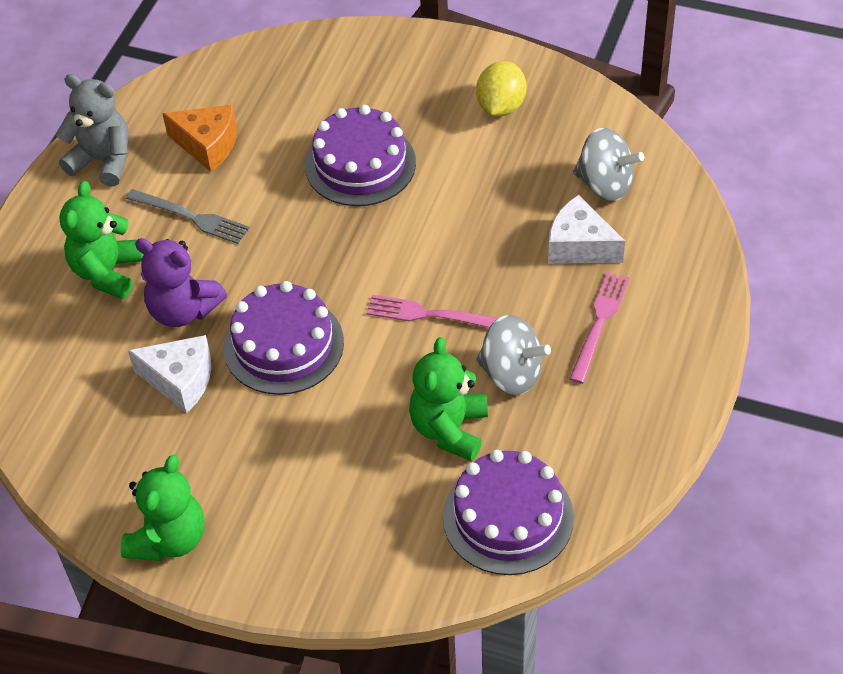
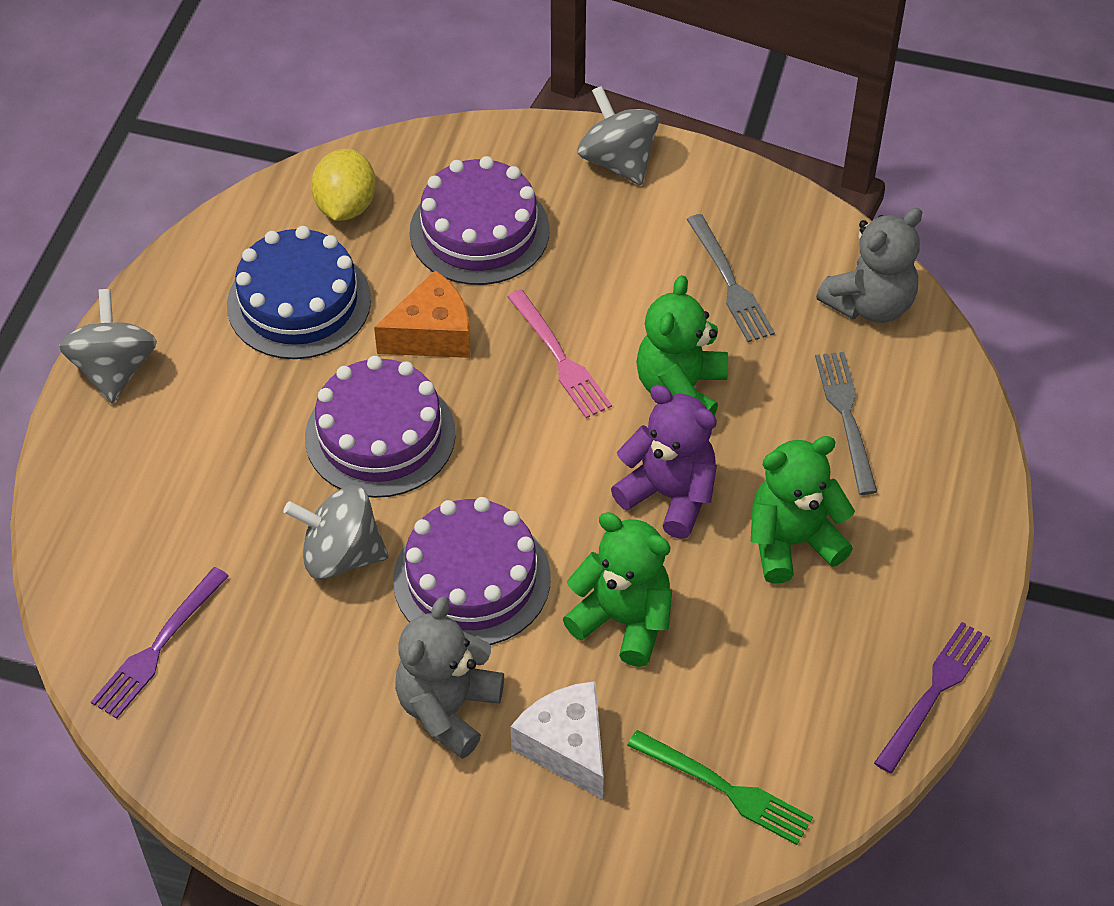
blue cake: none = 0 -> [227,226,371,359] = 1
green fork: none = 0 -> [627,730,813,845] = 1
grey fork: [126,189,250,244] = 1 -> [686,214,775,342] [815,352,877,495] = 2
grey spinning top: [476,315,551,395] [573,128,644,201] = 2 -> [59,289,157,403] [284,485,388,579] [578,86,659,185] = 3
grey teddy bear: [56,74,129,186] = 1 -> [395,596,504,759] [816,208,922,323] = 2
pink fork: [367,295,498,328] [569,272,630,384] = 2 -> [507,289,612,418] = 1
purple fork: none = 0 -> [91,567,229,719] [874,622,990,774] = 2
white cheese: [128,335,211,413] [548,195,625,264] = 2 -> [511,681,604,800] = 1

